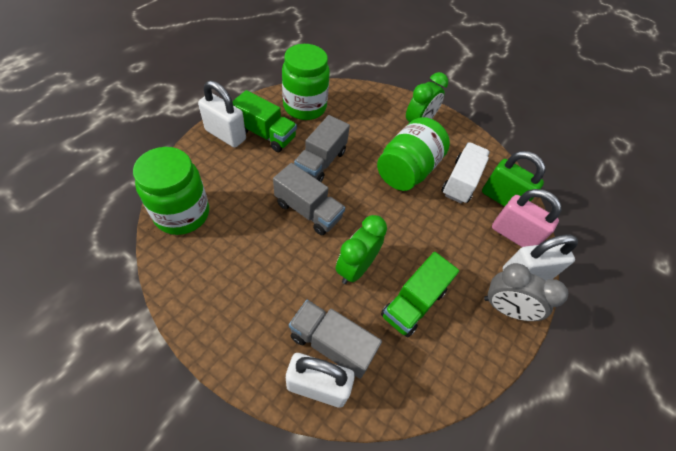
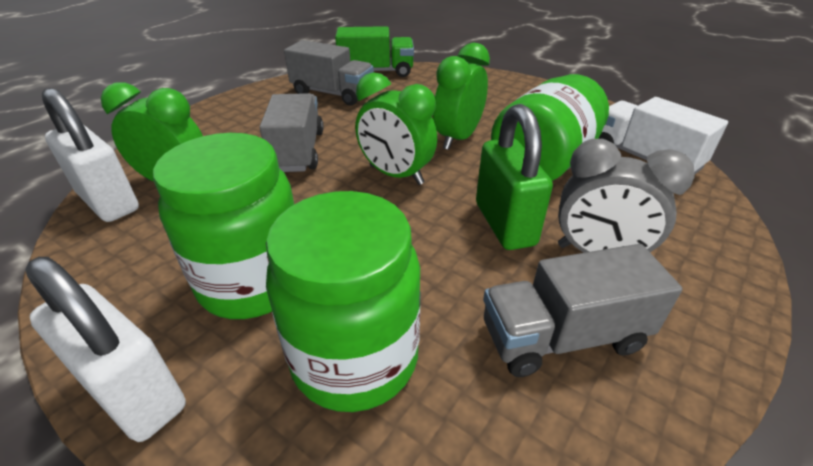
green clock: [335,215,387,284] [406,72,448,122] = 2 -> [101,82,203,182] [355,72,437,185] [433,43,490,150] = 3
green truck: [232,90,297,152] [381,252,459,337] = 2 -> [335,26,414,77] = 1
pink padlock: [492,189,562,247] = 1 -> none = 0
white padlock: [198,81,246,148] [286,353,355,408] [503,235,578,281] = 3 -> [25,257,186,442] [42,88,139,222] = 2

